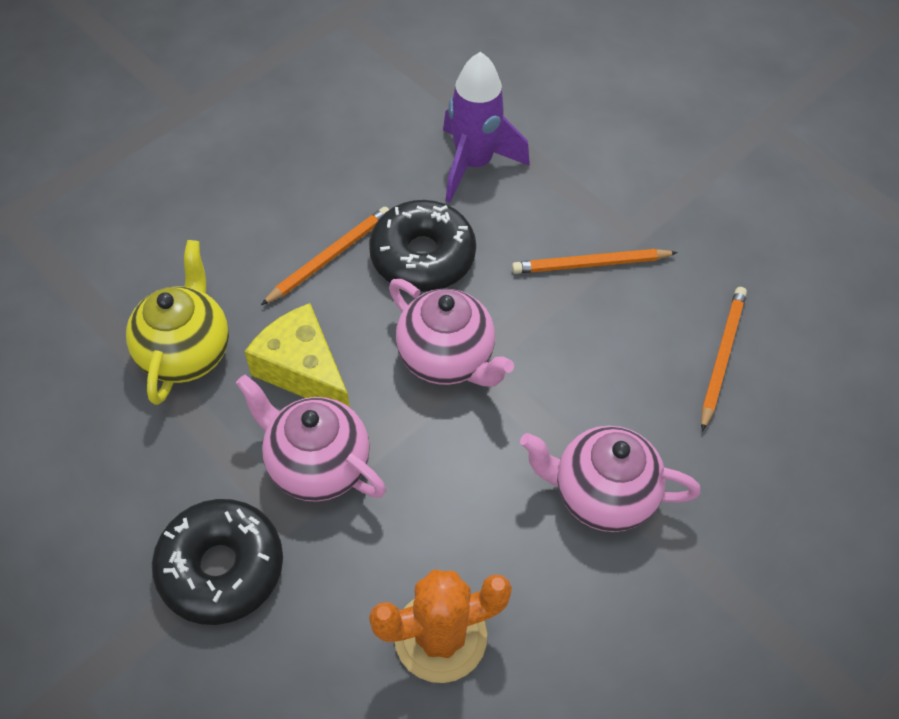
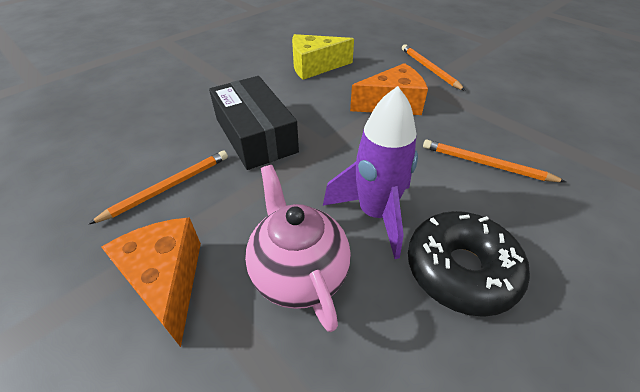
black box: none = 0 -> [209,76,299,170] = 1
black donut: [152,499,283,625] [369,200,476,292] = 2 -> [408,211,530,317] = 1
orange cactus: [369,569,512,683] = 1 -> none = 0
orange cheese: none = 0 -> [101,217,201,347] [350,63,428,115] = 2
pink teapot: [236,375,386,502] [389,279,514,386] [520,426,701,532] = 3 -> [245,165,351,332] = 1
yellow teapot: [126,240,229,405] = 1 -> none = 0

